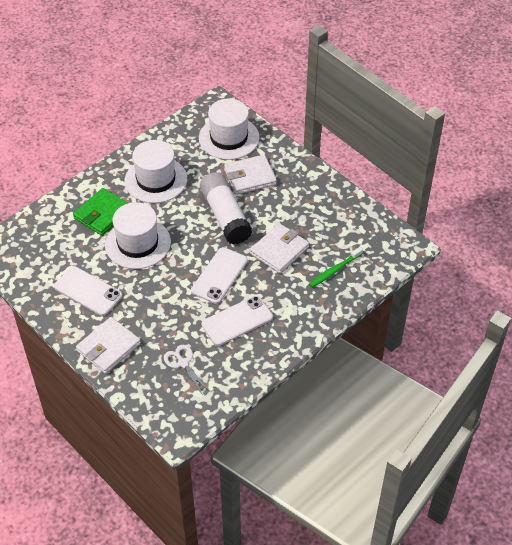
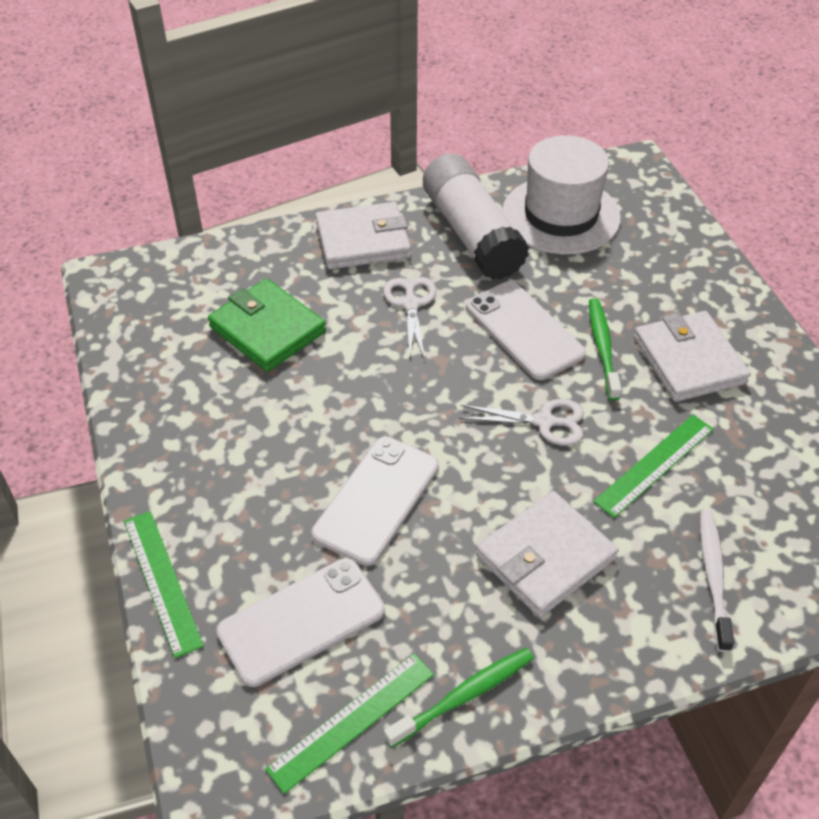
green ruler: none = 0 -> [124,511,204,658] [265,653,434,794] [593,415,714,518] = 3
green toothbrush: [309,247,363,288] = 1 -> [384,648,534,748] [589,298,622,401] = 2
white hat: [105,202,171,269] [125,140,187,203] [199,99,259,160] = 3 -> [502,135,621,255] = 1
white scissors: [164,345,210,394] = 1 -> [383,277,436,359] [459,399,584,446] = 2
white toothbrush: none = 0 -> [700,510,734,652] = 1

